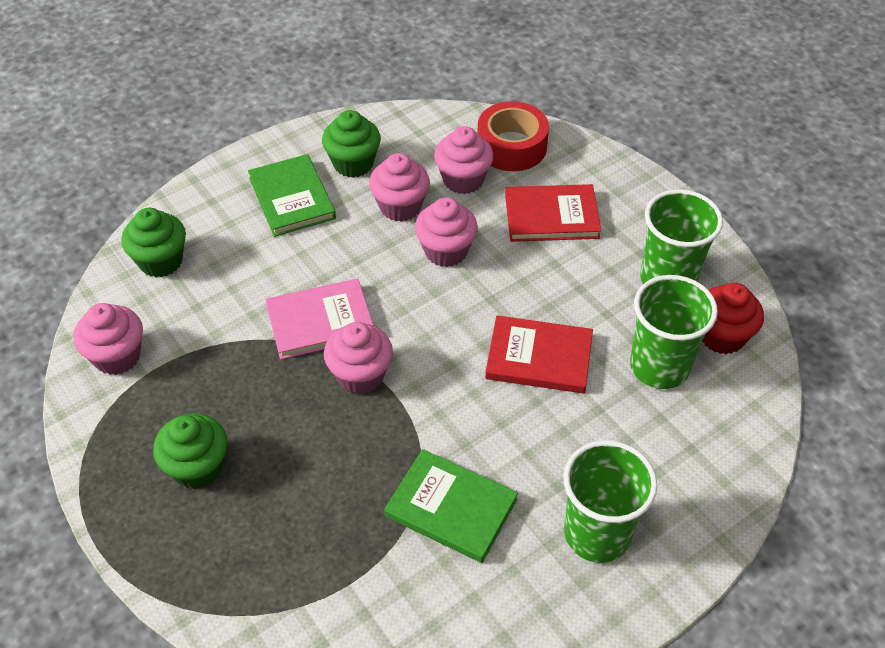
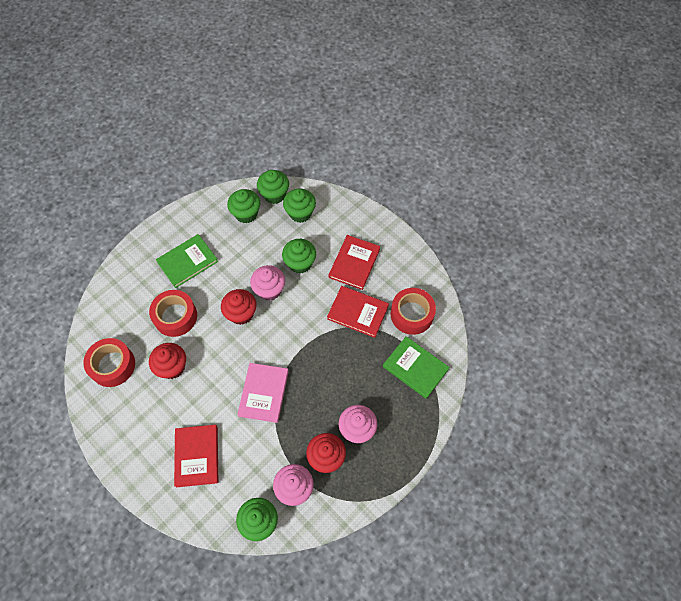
green cup: [563,440,657,563] [630,275,718,389] [640,190,723,284] = 3 -> none = 0
green cupcake: [121,208,186,277] [153,413,228,489] [322,110,381,178] = 3 -> [227,189,260,223] [236,498,278,541] [257,170,289,204] [282,239,316,274] [283,189,316,223] = 5
pink cupcake: [73,303,143,375] [324,322,393,394] [369,153,430,222] [415,197,478,267] [434,126,494,194] = 5 -> [250,265,285,301] [273,464,314,506] [339,405,377,443] = 3
red book: [485,315,593,393] [505,184,601,242] = 2 -> [174,425,218,487] [327,286,389,338] [329,235,380,290] = 3
red cupcake: [702,283,764,354] = 1 -> [149,343,186,379] [221,289,256,325] [306,433,346,473] = 3
red tape: [477,101,549,171] = 1 -> [83,338,135,387] [149,290,197,337] [391,288,436,335] = 3

